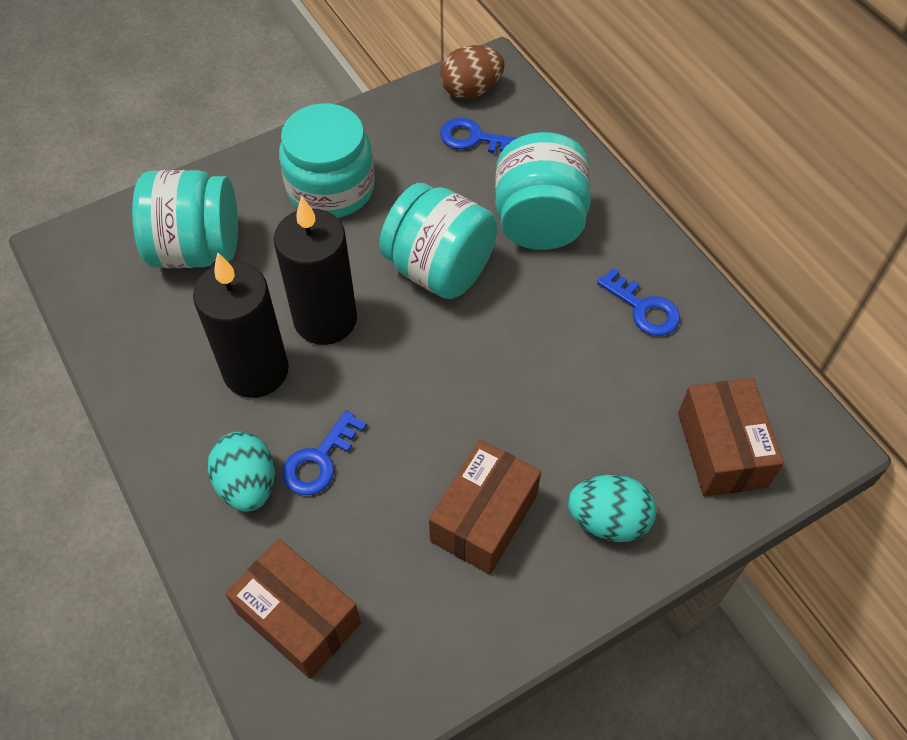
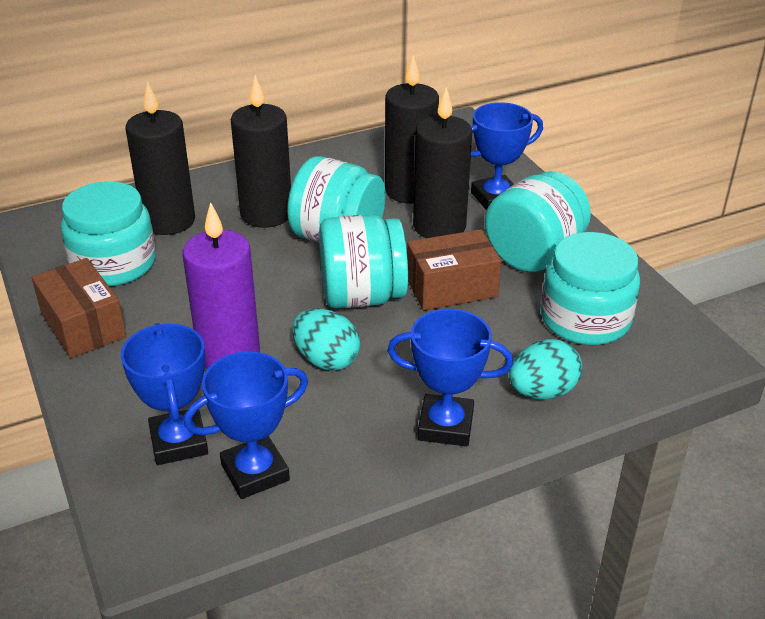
black candle: [193,252,289,398] [274,196,357,345] = 2 -> [126,81,195,235] [231,76,291,228] [385,55,439,204] [413,87,473,238] = 4
blue key: [282,410,367,495] [440,118,517,153] [597,268,680,336] = 3 -> none = 0
blue trophy: none = 0 -> [121,323,208,465] [184,351,308,499] [387,309,513,446] [471,102,543,210] = 4
brown box: [225,539,361,679] [429,440,541,574] [678,378,784,496] = 3 -> [32,258,126,358] [407,229,502,311] = 2
brown egg: [440,45,505,99] = 1 -> none = 0
purple candle: none = 0 -> [183,202,260,369] = 1
turquoise jar: [132,170,238,268] [279,103,375,218] [379,183,497,299] [495,132,591,250] = 4 -> [61,181,156,286] [287,156,386,243] [319,214,408,308] [485,171,591,272] [541,232,640,345] = 5

